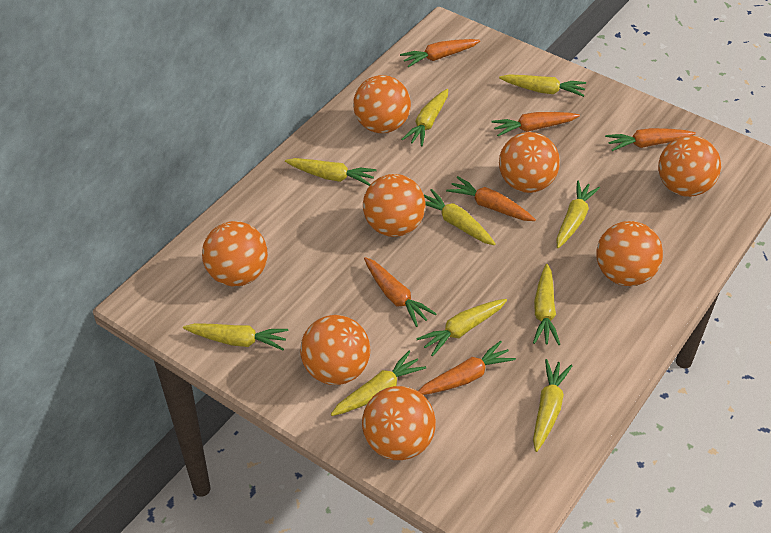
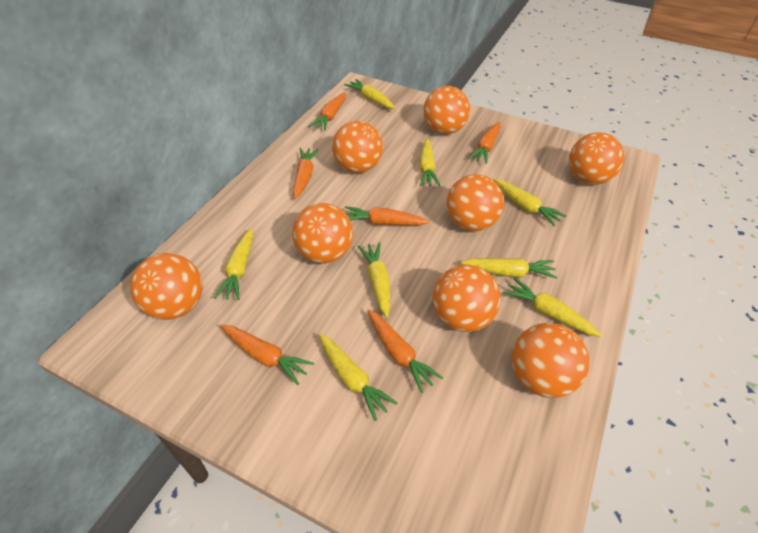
yellow carrot: [183,323,288,350] [285,158,377,186] [331,351,426,416] [401,89,448,146] [416,299,507,356] [424,189,496,245] [499,74,586,97] [533,264,560,345] [533,359,572,452] [556,180,600,248] = 10 -> [214,228,253,300] [319,334,397,421] [344,79,395,109] [358,242,390,318] [419,138,440,186] [461,258,558,279] [494,179,567,226] [503,277,602,337] = 8

